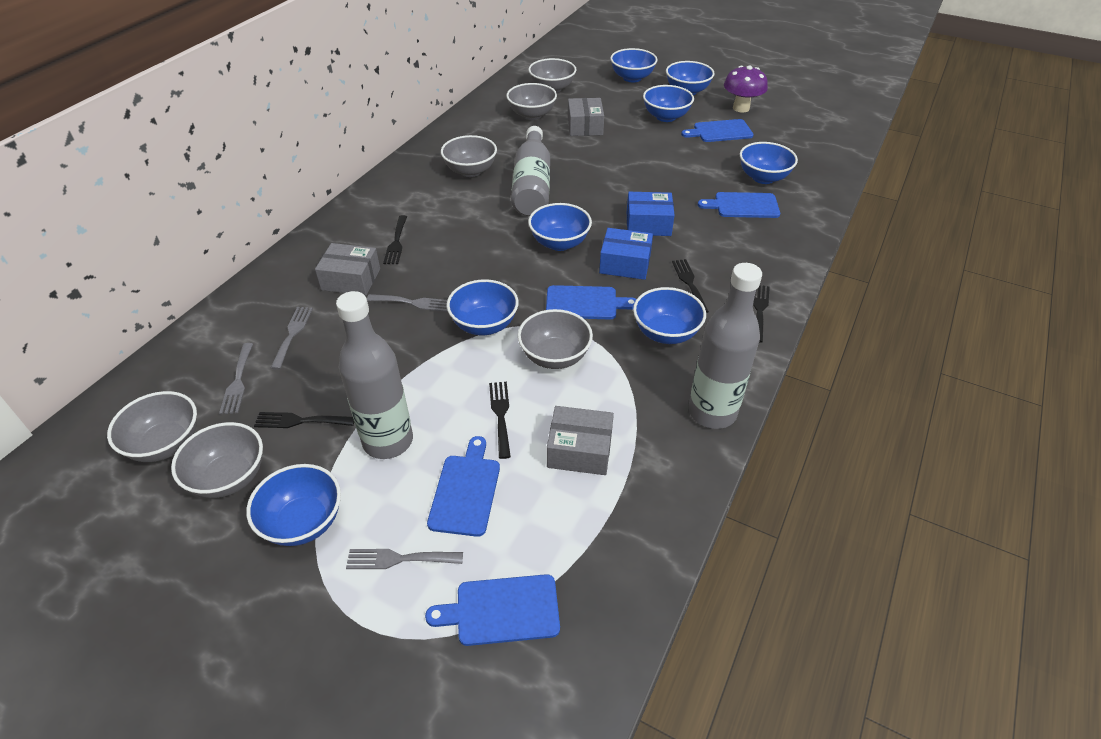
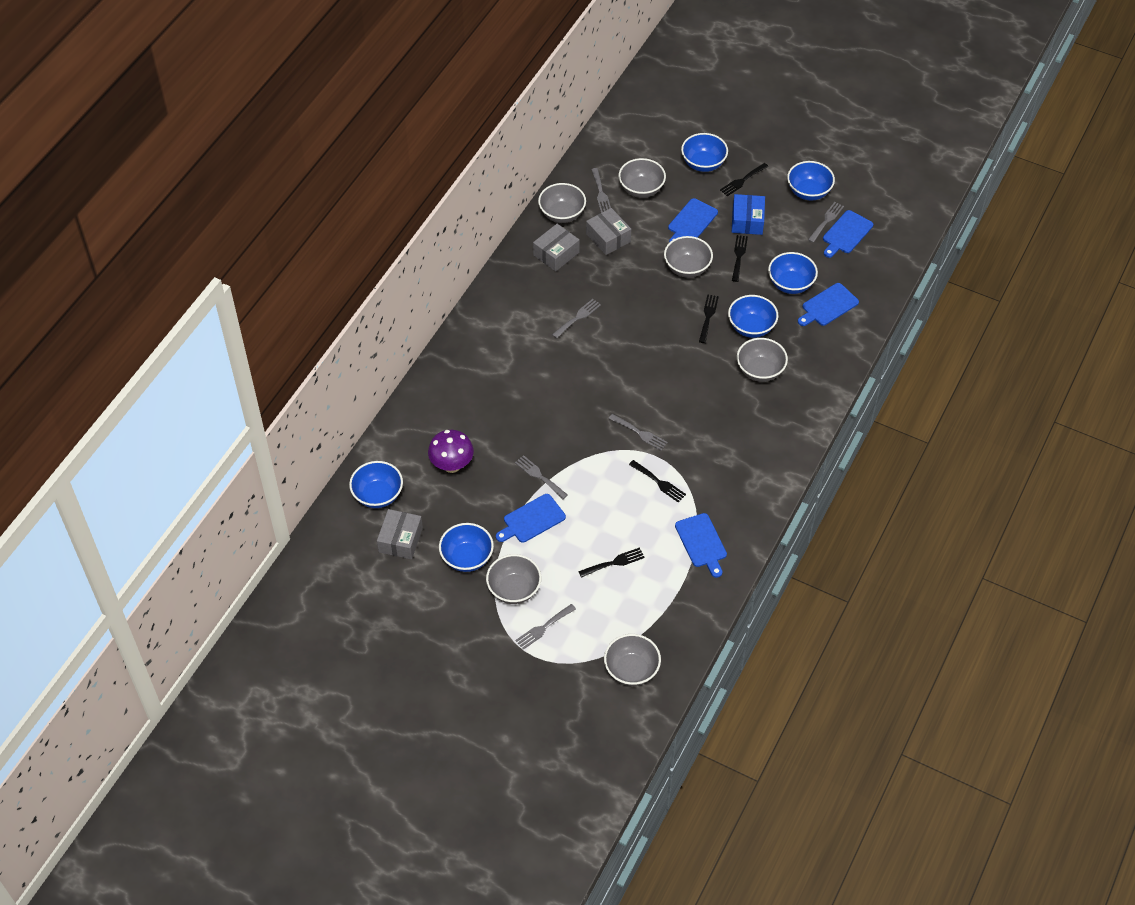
blue bowl: [246,464,341,546] [447,279,519,335] [528,203,592,251] [610,48,658,82] [633,287,706,344] [643,85,694,122] [666,61,715,95] [740,142,798,184] = 8 -> [349,461,403,508] [439,523,494,572] [681,133,728,172] [728,295,778,338] [768,252,818,294] [787,161,835,201] = 6
blue box: [599,228,653,280] [627,192,675,236] = 2 -> [732,194,765,235] = 1
grey bottle: [336,291,413,459] [511,126,550,216] [688,263,762,429] = 3 -> none = 0
grey fork: [219,343,253,414] [271,307,313,370] [346,549,463,569] [367,294,448,312] = 4 -> [515,455,568,499] [515,604,576,650] [552,299,601,338] [591,168,611,213] [609,414,668,451] [808,202,844,243] = 6

